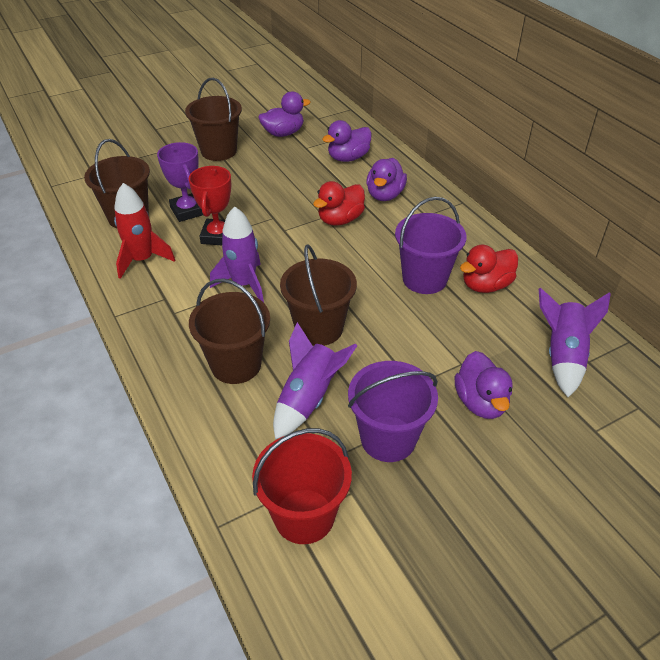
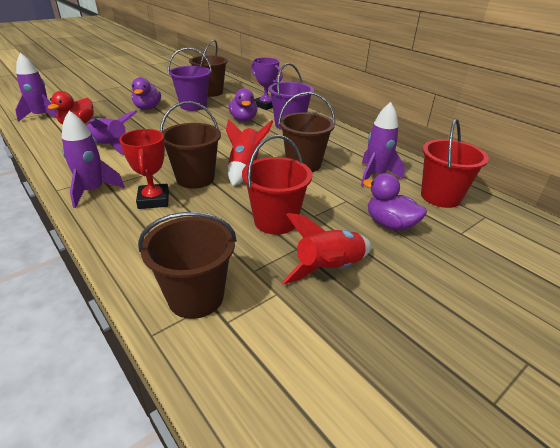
purple duck: [259,91,311,137] [322,120,372,162] [366,158,407,201] [454,351,513,419] = 4 -> [132,77,161,110] [228,88,258,122] [363,173,427,231] = 3
purple rocket: [210,207,264,302] [273,322,357,439] [539,288,611,397] = 3 -> [15,53,57,122] [62,111,125,208] [87,110,137,155] [361,102,405,186] = 4
red bucket: [252,428,352,544] = 1 -> [242,135,313,235] [421,118,489,208] = 2
red duck: [313,181,365,226] [460,245,518,293] = 2 -> [48,91,94,124] = 1
red rocket: [114,183,175,279] = 1 -> [226,119,273,186] [282,213,371,284] = 2

